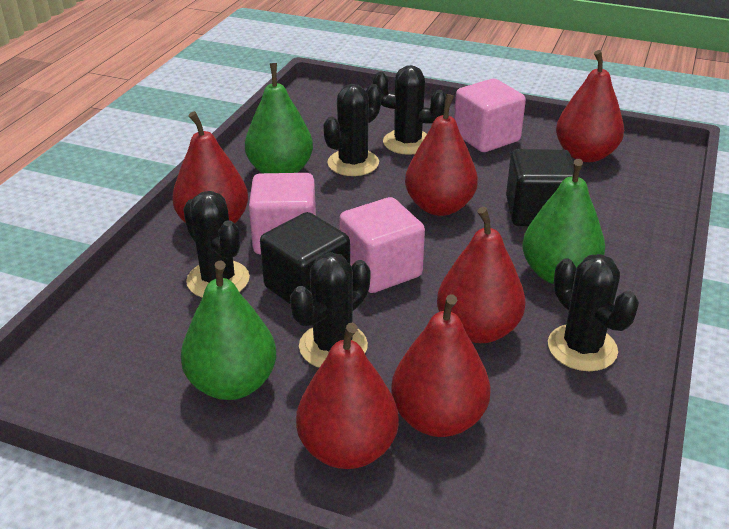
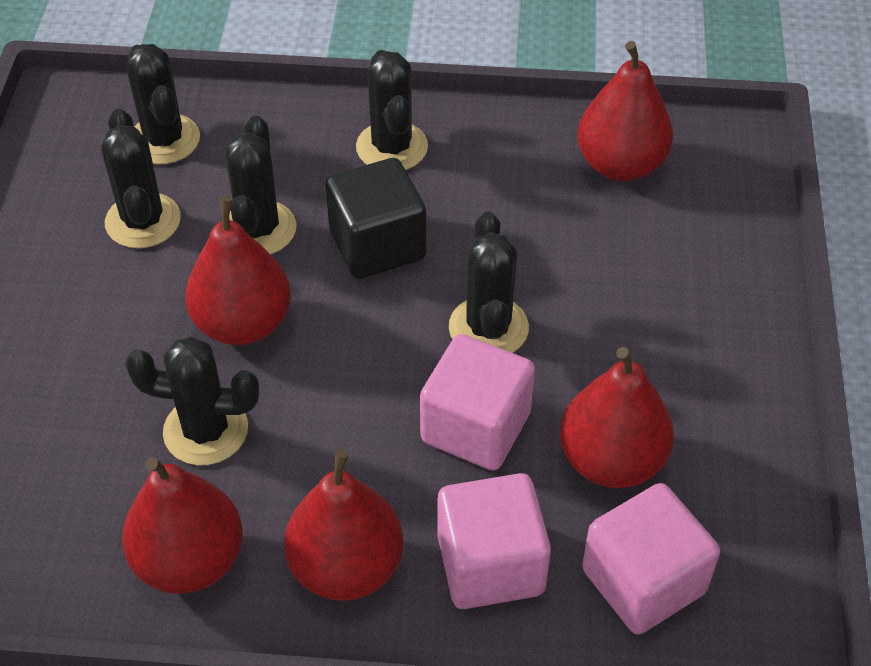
black cactus: [183,191,250,297] [290,252,370,368] [323,84,381,176] [373,65,446,155] [548,254,639,371] = 5 -> [101,109,181,248] [125,337,259,465] [127,44,200,164] [224,115,296,255] [356,50,428,170] [449,212,529,353] = 6
black cube: [260,212,350,304] [506,149,574,226] = 2 -> [325,158,426,279] = 1
green pear: [181,261,276,400] [245,63,313,173] [522,159,605,284] = 3 -> none = 0
red pear: [172,111,248,224] [296,323,399,469] [391,294,490,437] [405,94,478,216] [437,207,526,343] [556,50,624,162] = 6 -> [122,457,243,594] [185,196,291,345] [284,449,404,601] [560,347,674,488] [577,41,673,181] = 5

